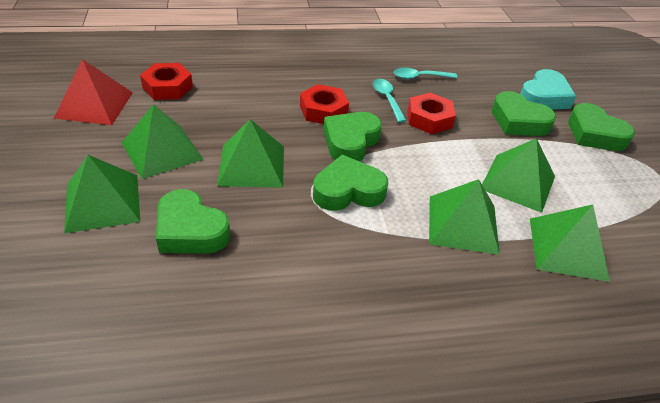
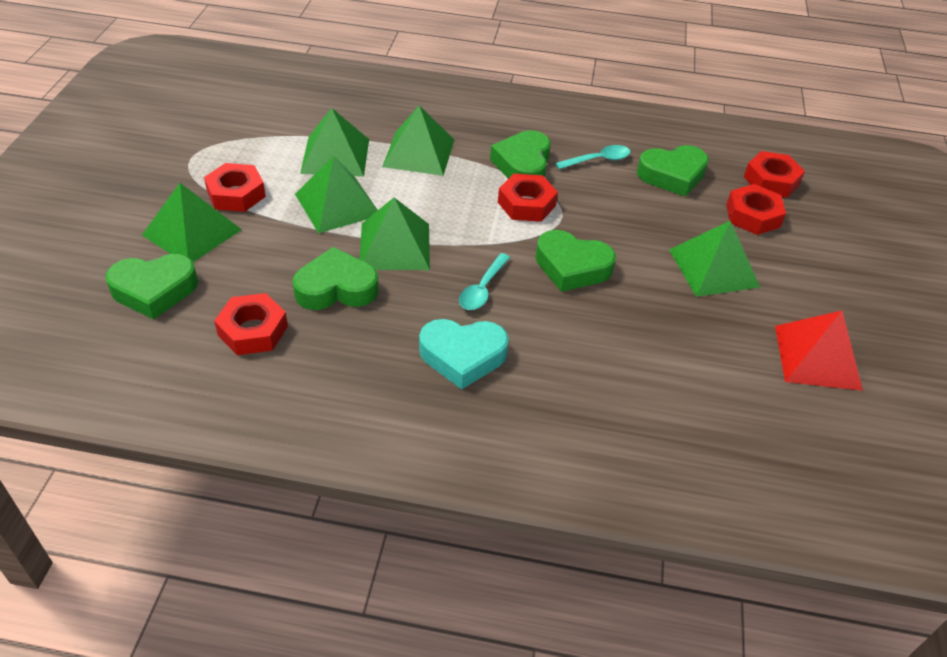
red nut: [140,63,193,100] [300,84,349,124] [407,93,456,134] = 3 -> [204,163,266,212] [214,293,288,355] [498,174,558,222] [726,184,786,235] [744,151,805,198] = 5

